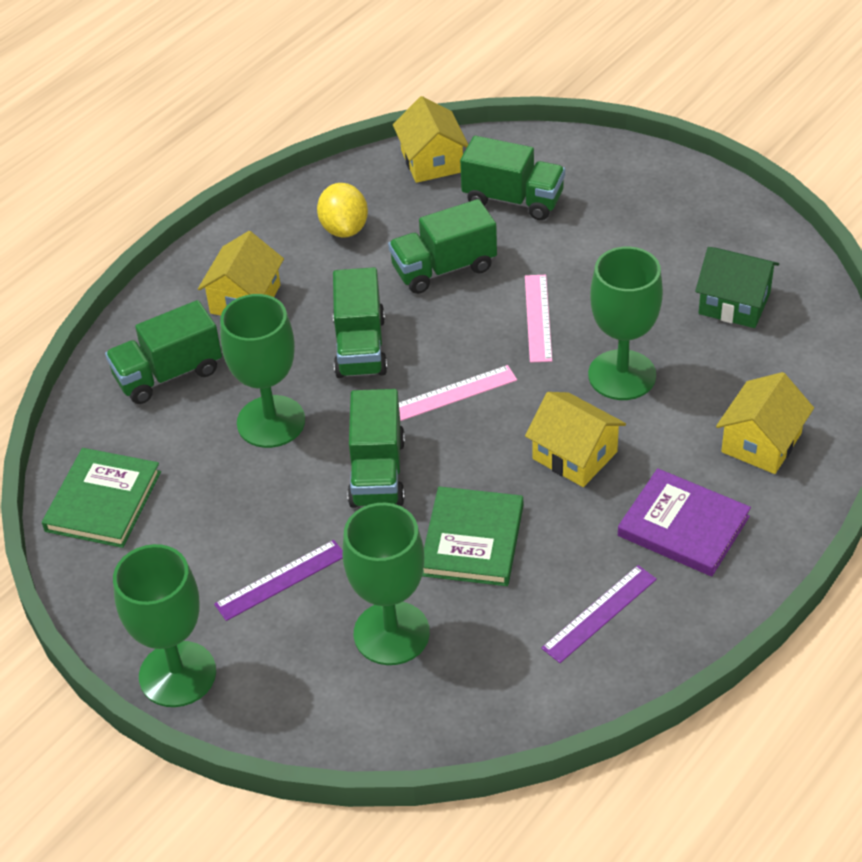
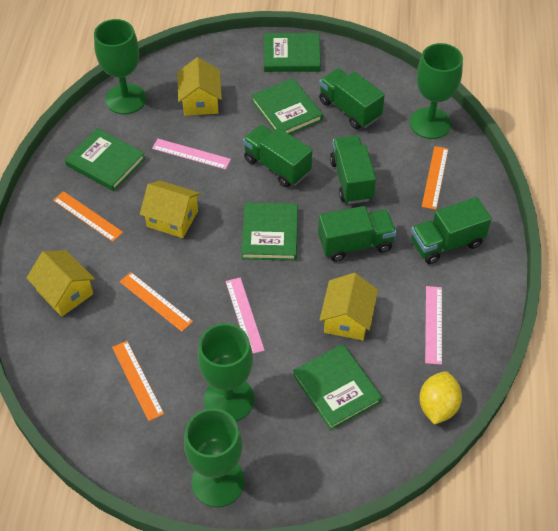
green book: [42,448,161,548] [422,486,523,586] = 2 -> [65,128,145,191] [241,202,298,261] [251,78,323,134] [264,33,321,72] [293,344,382,430] = 5
green house: [695,247,779,328] = 1 -> none = 0
orange ruler: none = 0 -> [53,191,123,242] [112,341,164,421] [120,272,193,332] [422,146,448,210] = 4
pink ruler: [399,365,517,421] [525,275,552,363] = 2 -> [152,139,231,170] [225,277,265,354] [425,286,442,365] = 3
purple book: [618,468,751,576] = 1 -> none = 0
purple ruler: [214,540,343,621] [541,565,657,663] = 2 -> none = 0

